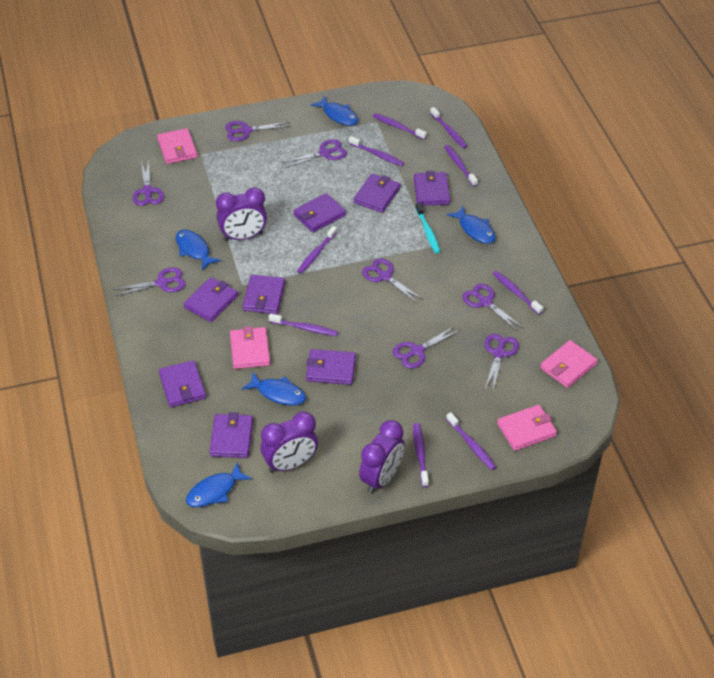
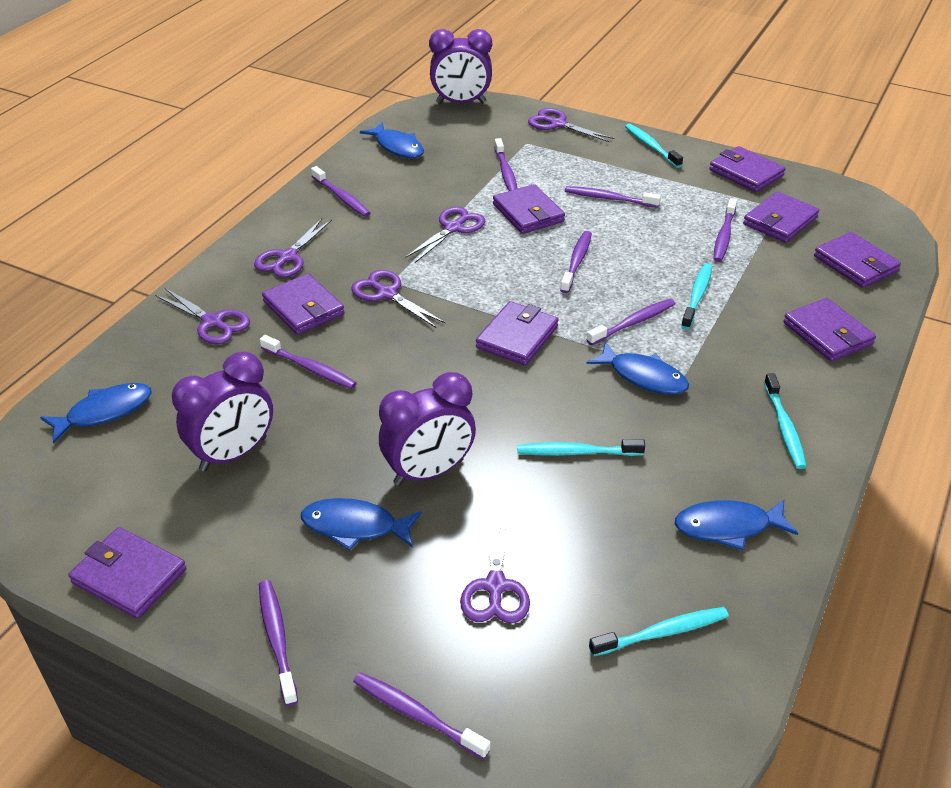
pink wallet: [157,128,197,164] [230,326,270,369] [497,405,557,451] [540,340,598,388] = 4 -> none = 0
purple scissors: [113,267,186,296] [133,159,164,206] [225,121,289,141] [282,139,347,168] [362,259,423,303] [393,326,460,369] [462,284,524,331] [484,334,519,391] = 8 -> [155,288,250,344] [254,218,332,277] [351,270,445,328] [405,207,485,263] [460,510,530,623] [528,108,614,142] = 6
turquoise toothbrush: [415,203,440,254] = 1 -> [517,439,645,456] [589,607,729,657] [625,124,683,168] [681,263,712,329] [764,373,807,469] = 5

